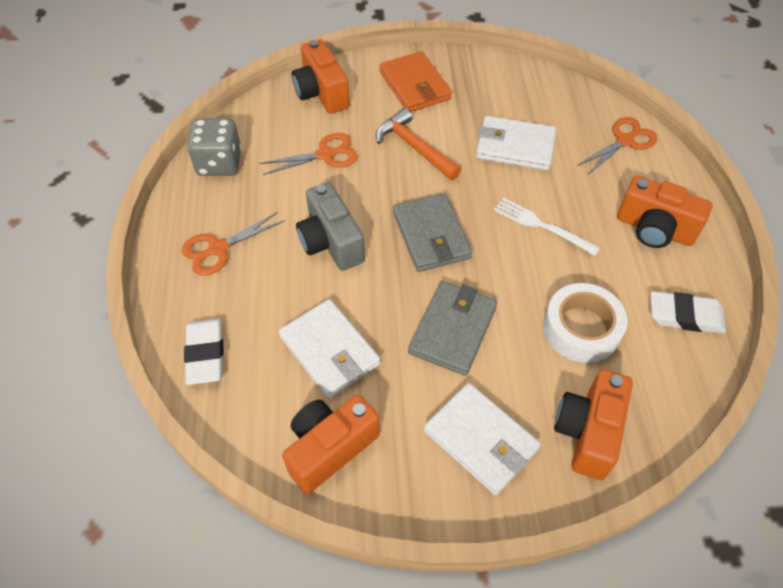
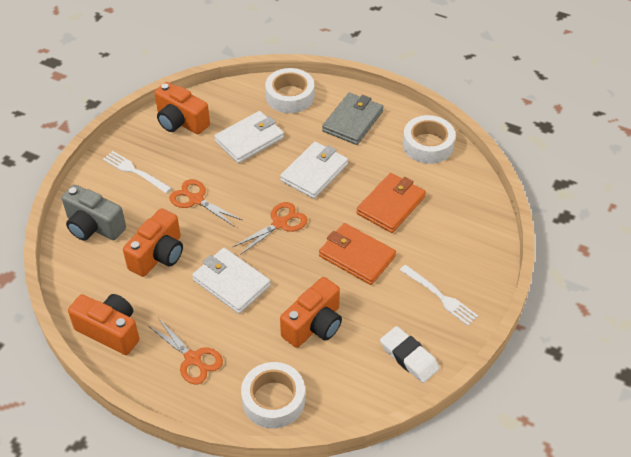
grey dice: [187,118,242,176] = 1 -> none = 0
grey wallet: [393,193,472,272] [408,281,497,376] = 2 -> [322,93,383,145] = 1
orange hammer: [376,108,461,180] = 1 -> none = 0
orange wallet: [379,51,452,112] = 1 -> [319,223,396,285] [356,173,426,233] = 2
white eraser: [184,319,223,385] [651,291,726,334] = 2 -> [380,326,440,383] = 1
white fork: [494,198,600,256] = 1 -> [103,151,172,193] [400,265,478,326] = 2
white tape: [543,283,627,363] = 1 -> [241,362,305,428] [265,68,314,113] [403,115,455,164] = 3

